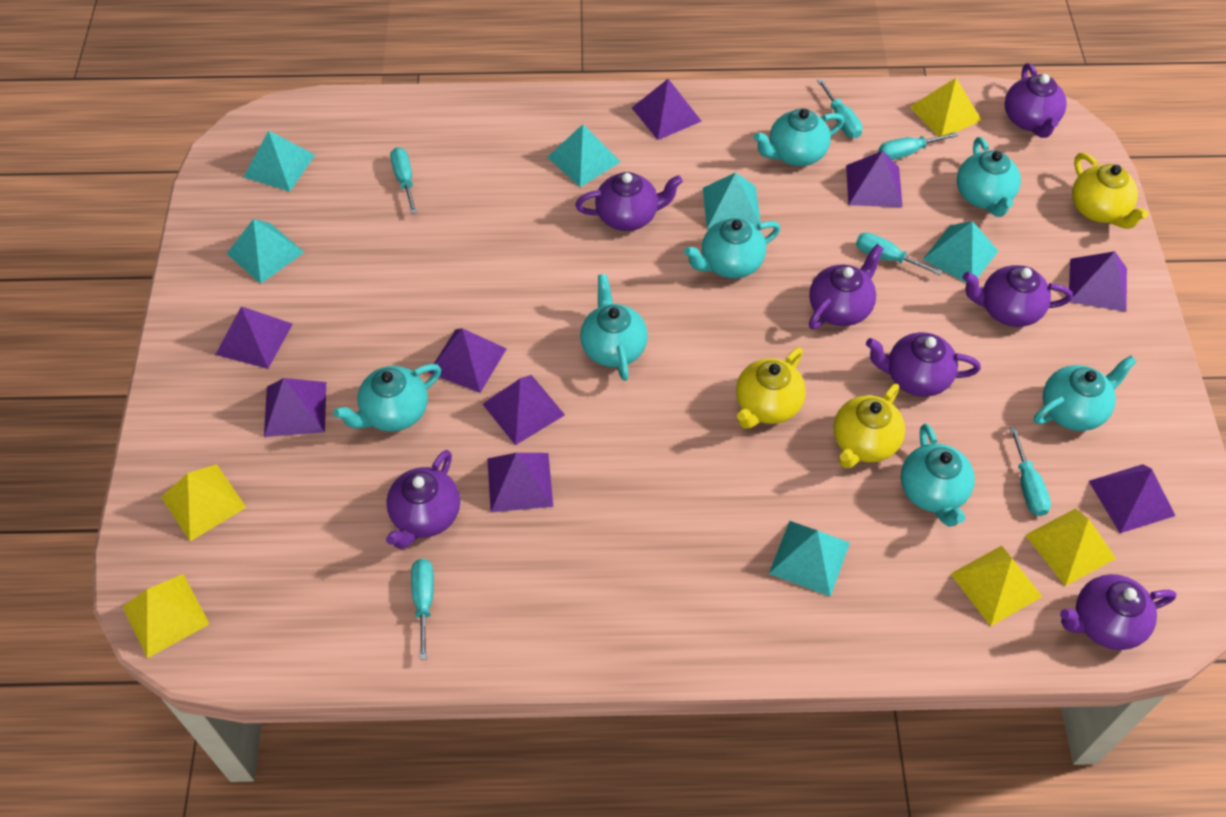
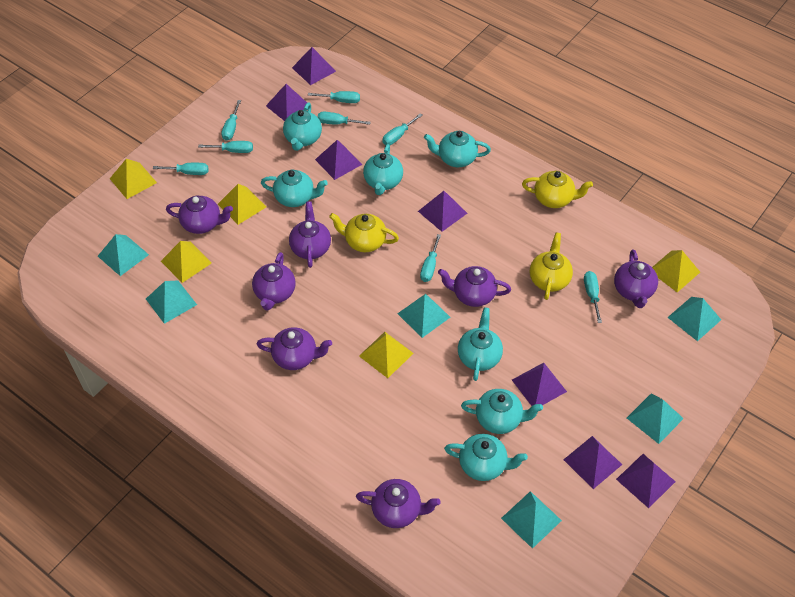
purple pyramid: [215,306,293,369] [264,378,326,437] [428,328,507,393] [483,375,565,445] [487,453,553,512] [632,79,702,140] [846,151,903,207] [1069,251,1127,312] [1089,464,1176,533] = 9 -> [266,84,312,121] [292,47,336,85] [315,140,363,180] [418,191,467,232] [512,363,567,406] [563,436,622,489] [616,454,676,508] = 7
turquoise screwdriver: [390,147,417,214] [411,559,434,660] [817,79,862,138] [856,233,942,275] [878,132,958,160] [1009,427,1051,516] = 6 -> [153,163,209,175] [198,141,253,153] [221,100,241,141] [308,91,360,103] [318,112,371,125] [382,113,423,145] [420,234,441,282] [584,271,602,323] = 8

